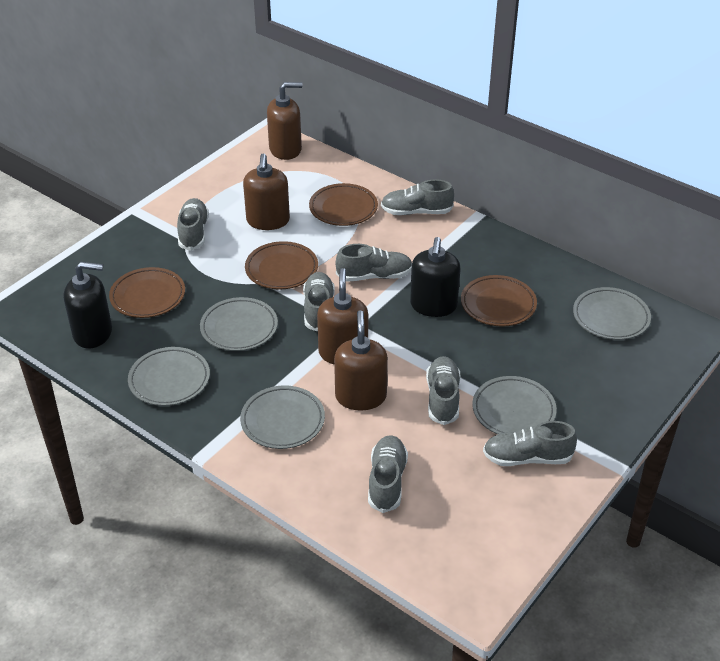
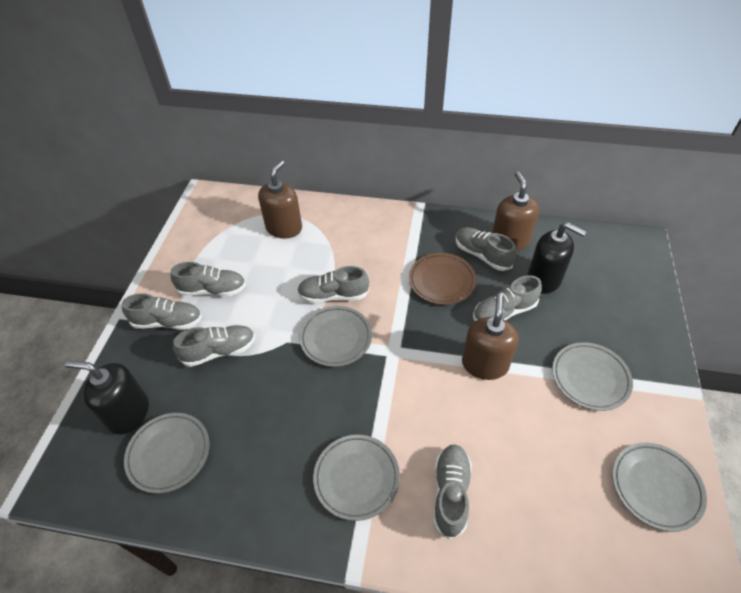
brown plate: [109,267,185,318] [245,241,318,289] [309,183,378,226] [461,275,537,327] = 4 -> [409,253,476,305] = 1
brown soap dispenser: [243,154,290,230] [267,82,302,160] [317,268,368,364] [334,310,388,411] = 4 -> [258,160,302,238] [462,293,518,380] [492,172,539,251] = 3

